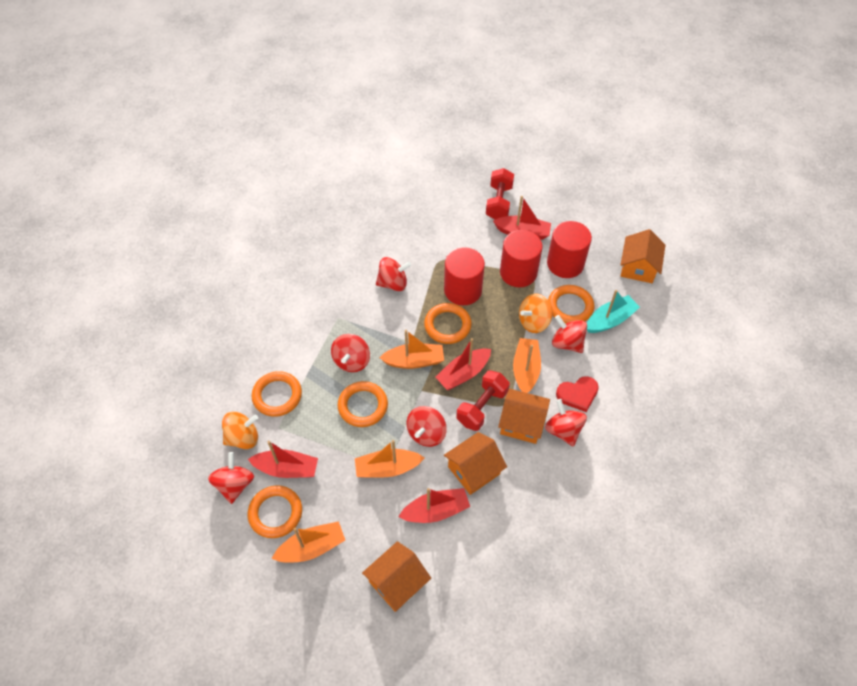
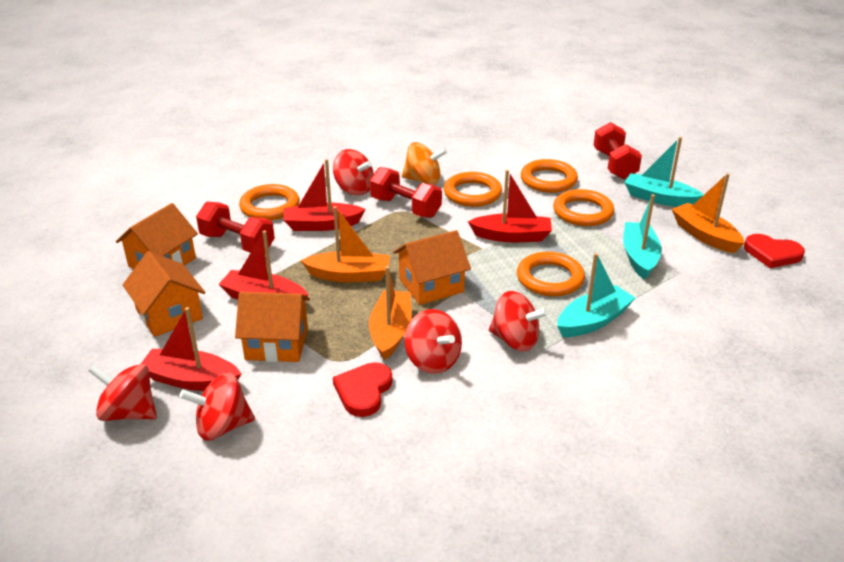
orange boat: [272,521,345,563] [355,440,425,478] [379,330,444,369] [513,338,541,393] = 4 -> [300,206,390,282] [369,266,412,360] [672,173,744,253] = 3
orange spinning top: [222,412,258,449] [519,294,553,333] = 2 -> [402,142,447,185] = 1
red cylinder: [444,247,485,305] [500,230,543,287] [547,221,592,278] = 3 -> none = 0
red dumbbell: [456,370,510,431] [486,168,514,220] = 2 -> [196,202,275,253] [370,167,442,218] [594,122,642,179] = 3
red heart: [556,376,599,412] = 1 -> [333,362,392,417] [744,234,805,268] = 2
red spinning top: [208,452,254,504] [331,334,370,372] [376,257,411,291] [407,406,447,447] [545,399,587,446] [552,315,587,353] = 6 -> [88,364,157,421] [179,373,255,441] [333,149,374,196] [404,309,462,374] [489,291,548,352] = 5
turquoise boat: [587,290,640,333] = 1 -> [557,253,635,337] [623,194,662,280] [624,137,704,207] = 3

